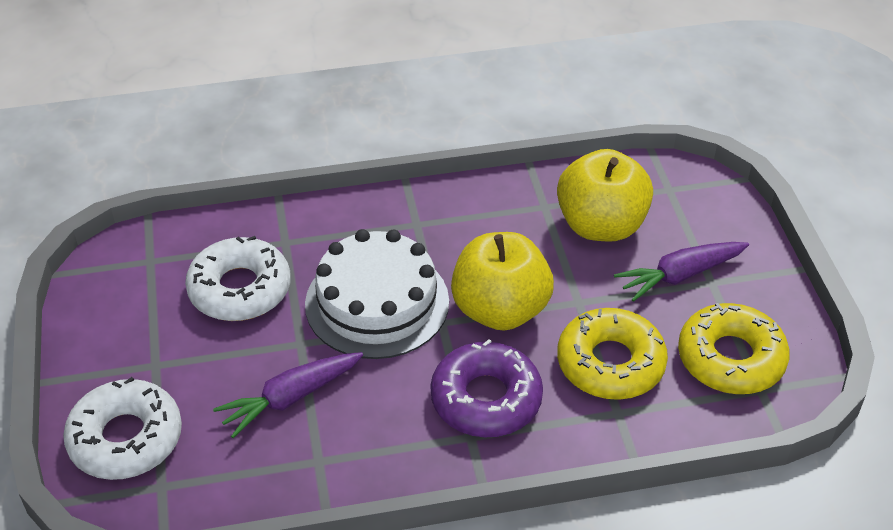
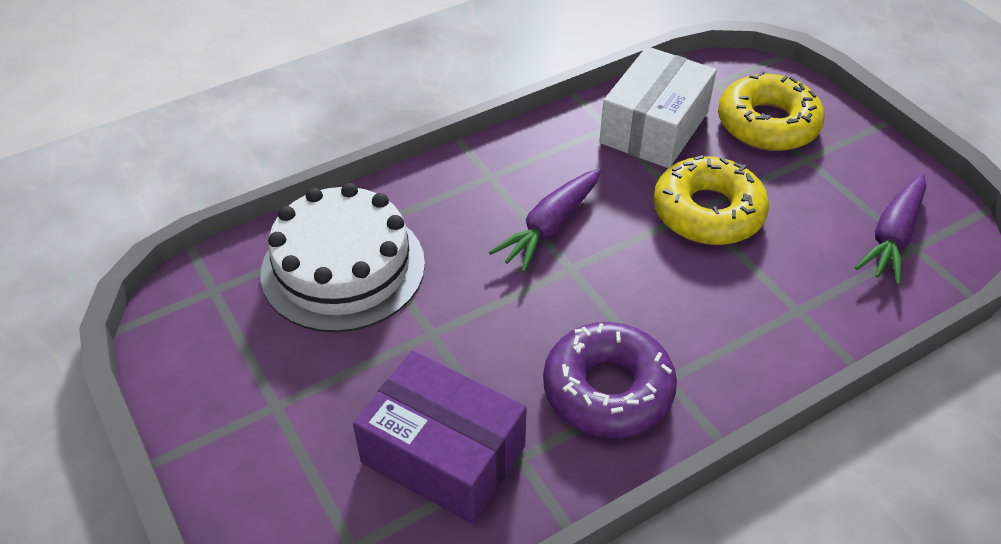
purple box: none = 0 -> [353,350,527,524] = 1
white box: none = 0 -> [599,46,717,168] = 1
white donut: [63,377,182,480] [185,236,291,321] = 2 -> none = 0
yellow apple: [451,232,554,331] [557,149,653,242] = 2 -> none = 0

